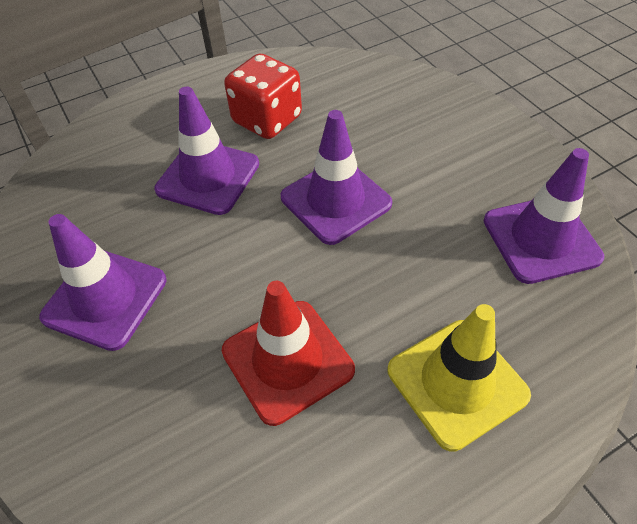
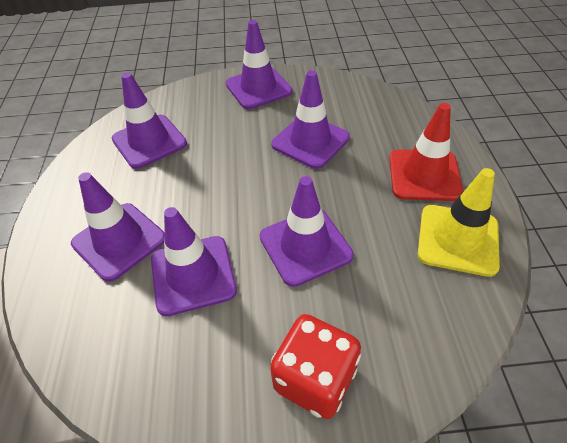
purple traffic cone: [39,214,167,351] [154,86,259,215] [281,110,392,245] [484,148,604,284] = 4 -> [71,172,165,282] [112,72,187,169] [151,207,237,316] [226,20,293,109] [260,176,353,287] [271,70,350,169] = 6

